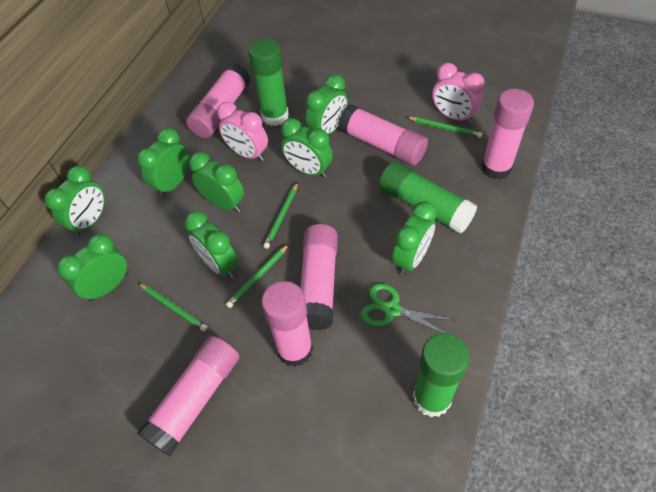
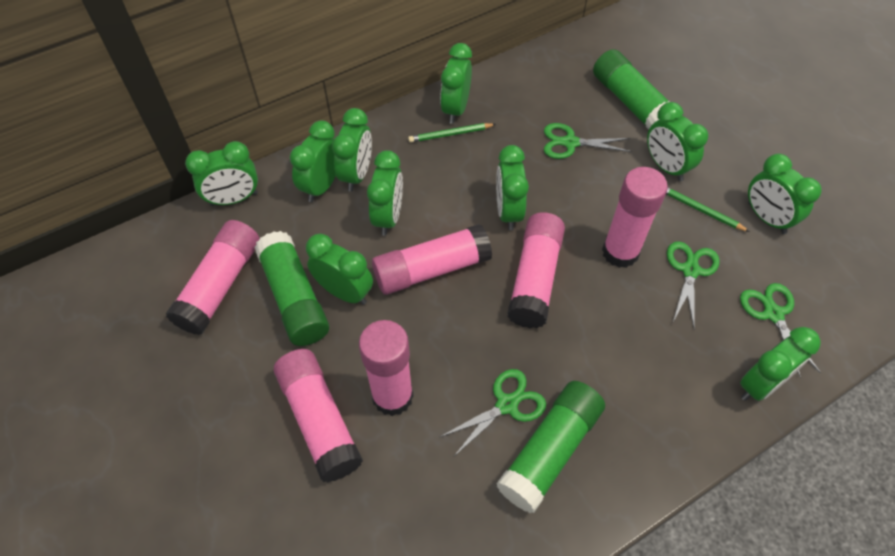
green clock: [44,166,105,236] [57,234,127,302] [137,128,189,197] [184,211,238,278] [189,152,244,212] [281,118,333,178] [305,74,348,135] [392,201,437,275] = 8 -> [185,141,258,206] [290,120,336,202] [306,234,373,305] [332,108,372,191] [367,150,403,236] [440,43,472,124] [496,145,529,230] [647,102,708,181] [740,327,821,401] [748,154,822,234] = 10
green pencil: [138,283,207,331] [226,244,289,308] [263,182,298,249] [407,117,482,138] = 4 -> [408,123,496,143] [666,188,750,232] = 2
green scissors: [360,283,454,333] = 1 -> [440,369,546,456] [544,123,632,159] [667,241,720,330] [740,283,821,378] = 4
pink clock: [217,102,268,161] [432,63,484,124] = 2 -> none = 0

